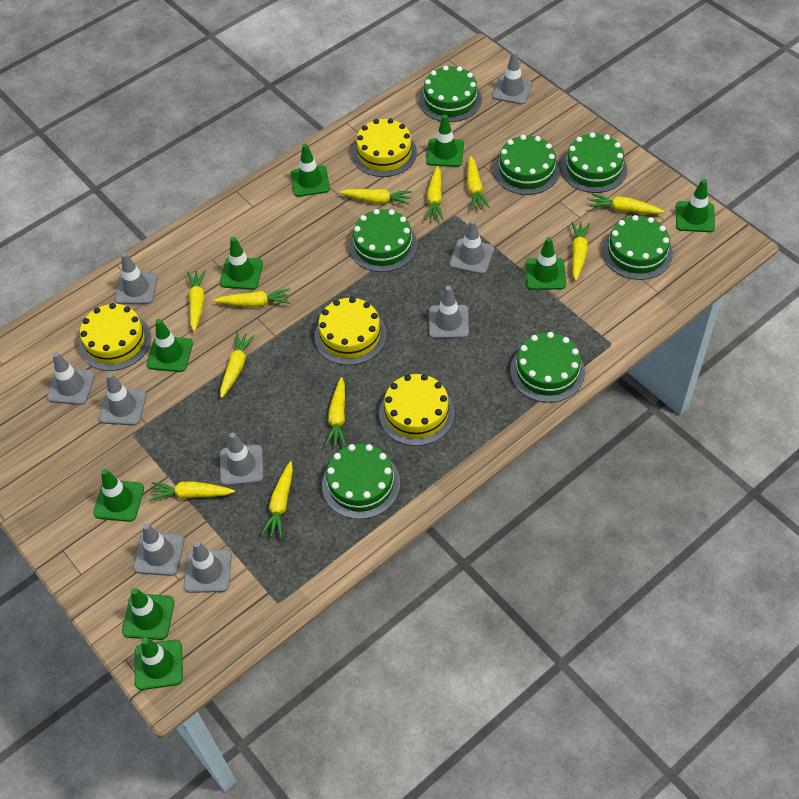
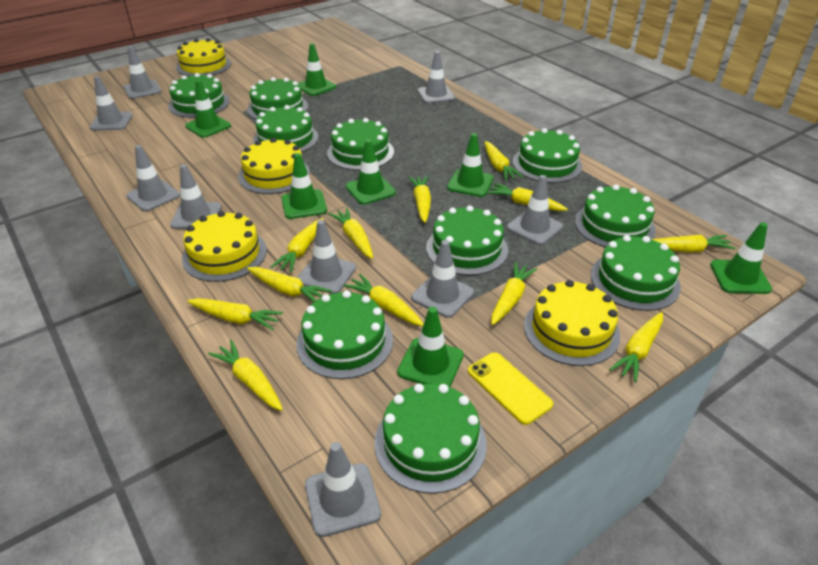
green cake: [322,444,400,519] [349,209,417,272] [419,66,482,122] [494,135,560,195] [510,332,585,403] [561,132,627,193] [602,215,673,280] = 7 -> [168,73,230,118] [247,77,308,120] [253,105,319,152] [296,290,393,379] [327,118,394,170] [374,384,487,494] [426,205,508,275] [513,128,582,183] [575,184,656,247] [591,235,681,311] = 10
green traffic cone: [93,469,144,522] [122,588,175,640] [135,637,183,690] [146,319,193,372] [220,237,263,290] [291,144,330,197] [426,115,464,167] [525,237,566,290] [676,179,715,232] = 9 -> [185,80,231,138] [281,153,327,219] [298,43,336,96] [346,139,396,205] [397,307,464,387] [447,133,493,197] [710,222,772,294] = 7
yellow carrot: [149,481,235,501] [187,270,206,332] [213,288,290,307] [220,332,255,398] [261,461,293,538] [325,377,346,447] [340,189,412,205] [425,166,443,220] [467,156,490,210] [571,222,590,281] [589,193,664,214] = 11 -> [187,298,283,330] [208,340,283,411] [247,267,332,302] [271,218,323,273] [328,208,373,259] [343,274,424,326] [408,176,431,223] [485,141,523,181] [487,183,568,211] [491,262,537,325] [609,312,663,382] [651,235,735,253] = 12
yellow phone: none = 0 -> [468,352,553,425] = 1

